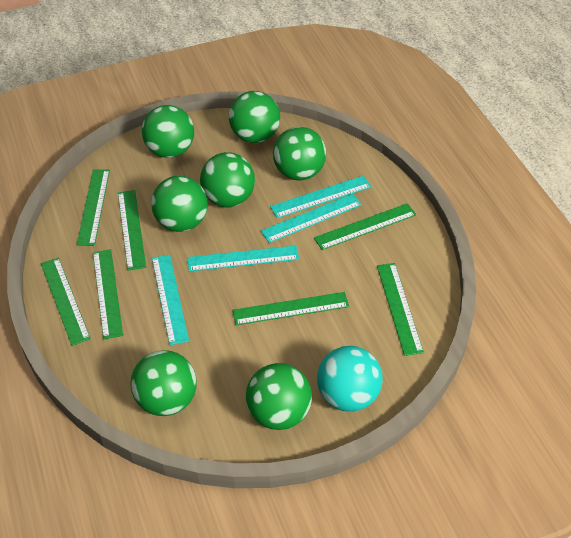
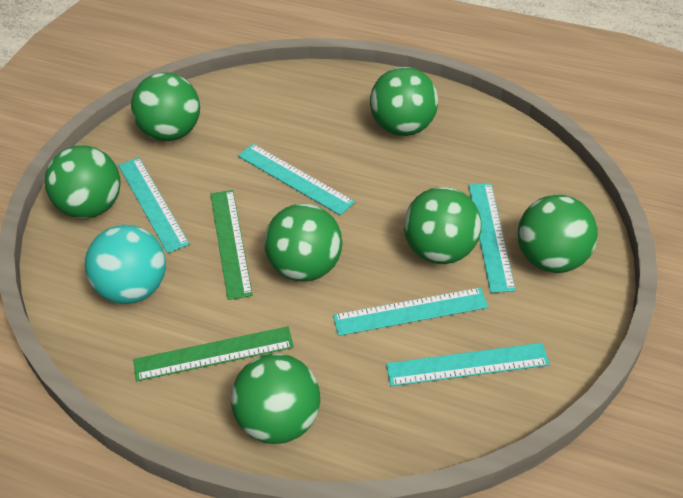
green ruler: [41,258,91,346] [77,169,110,246] [93,249,123,339] [118,190,146,271] [233,292,349,325] [314,203,416,250] [377,263,424,356] = 7 -> [133,326,294,381] [210,190,253,300] = 2
turquoise ruler: [152,254,189,345] [187,246,299,272] [261,194,362,243] [270,176,371,218] = 4 -> [118,157,189,253] [238,144,355,215] [333,288,488,336] [386,343,550,386] [468,183,516,293] = 5

